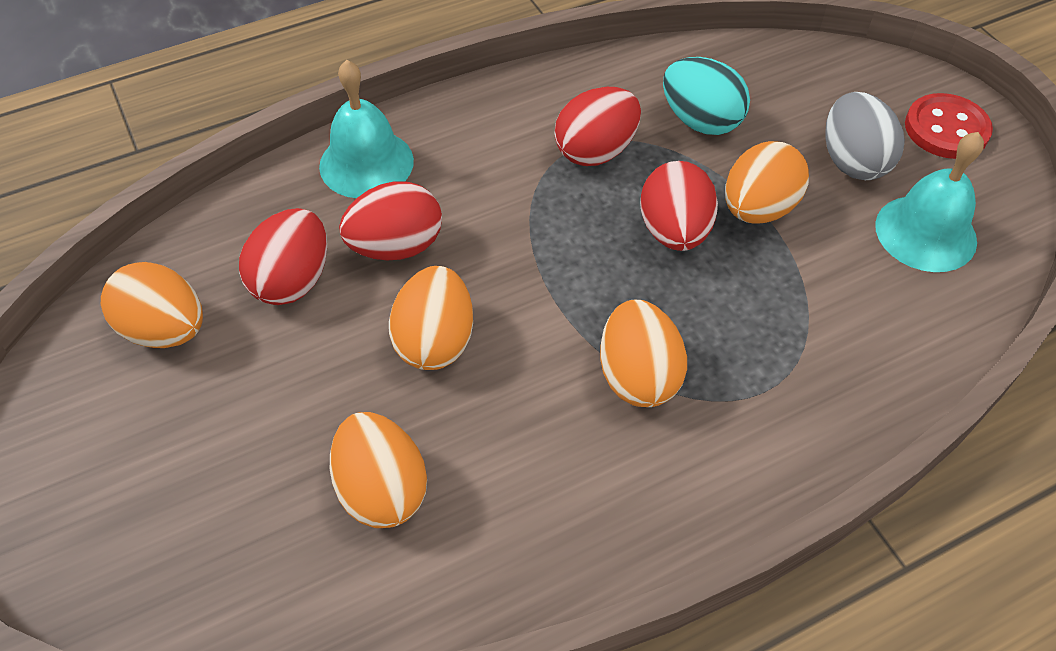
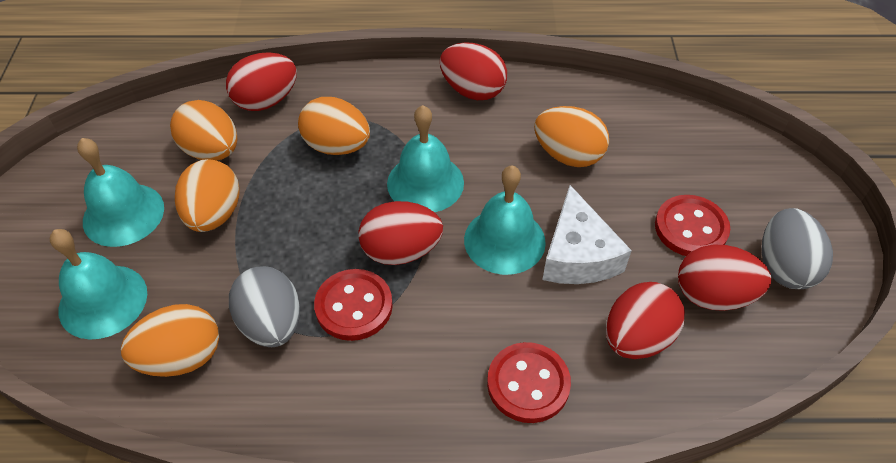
grey egg: [825,92,905,180] = 1 -> [229,266,300,347] [762,208,833,289] = 2
red button: [905,93,993,159] = 1 -> [314,269,393,341] [487,342,571,423] [655,195,730,256] = 3
red egg: [239,208,327,305] [339,181,442,260] [554,87,641,166] [640,161,718,251] = 4 -> [226,52,297,111] [359,201,443,265] [440,42,507,100] [606,282,685,359] [678,245,771,311] = 5
turquoise bell: [319,60,414,198] [875,132,984,272] = 2 -> [50,229,147,339] [77,138,164,247] [387,105,464,212] [464,165,546,275] = 4
turquoise egg: [663,57,750,135] = 1 -> none = 0
white cheese: none = 0 -> [542,185,632,284] = 1

